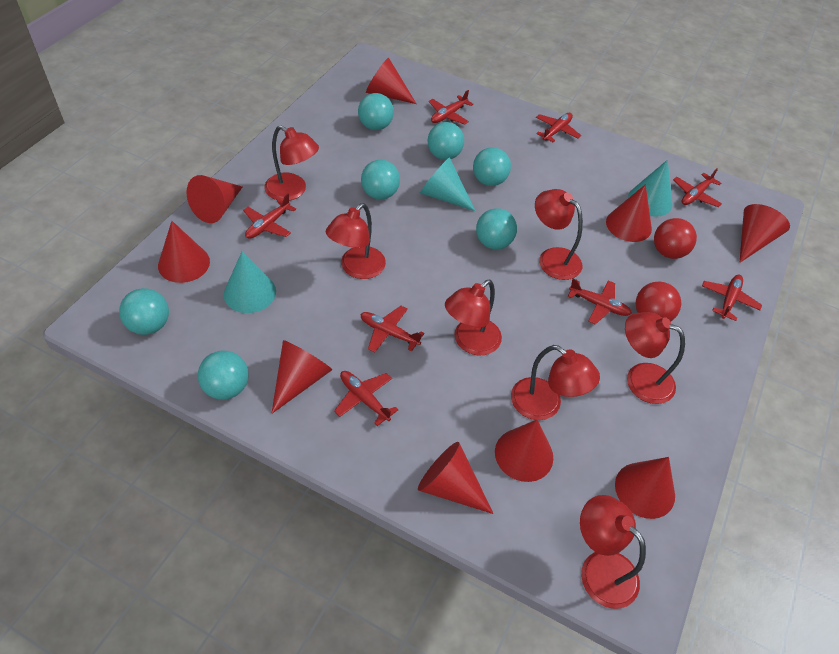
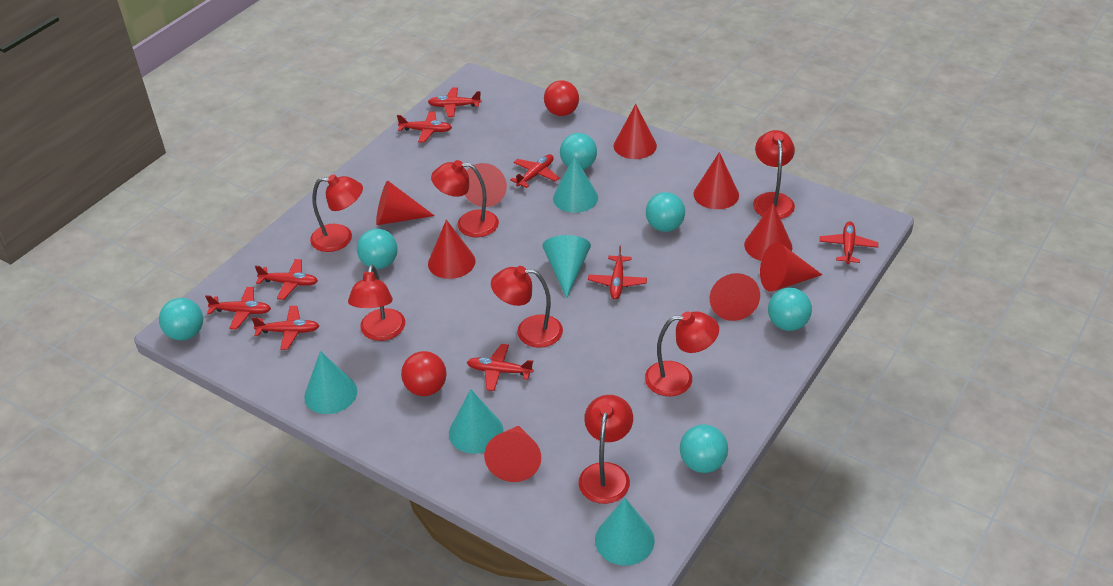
red plane: [243,194,296,239] [334,371,398,426] [360,306,424,353] [429,90,473,125] [536,113,581,142] [568,279,632,325] [673,168,722,207] [702,275,762,321] = 8 -> [205,287,271,329] [251,306,319,350] [255,259,318,300] [397,111,452,143] [428,87,482,117] [467,344,534,391] [510,154,559,188] [588,246,647,300] [819,221,878,264] = 9
turquoise ball: [119,288,169,335] [198,350,249,400] [358,93,394,130] [361,160,400,199] [428,122,464,160] [473,147,511,186] [476,208,517,249] = 7 -> [159,298,203,340] [357,229,398,269] [560,133,597,170] [646,192,685,232] [680,424,728,473] [768,288,812,331] = 6
turquoise cone: [224,251,276,313] [420,157,475,211] [628,160,672,217] = 3 -> [304,351,357,414] [449,389,503,454] [542,235,591,298] [553,156,598,213] [595,498,655,565] = 5

